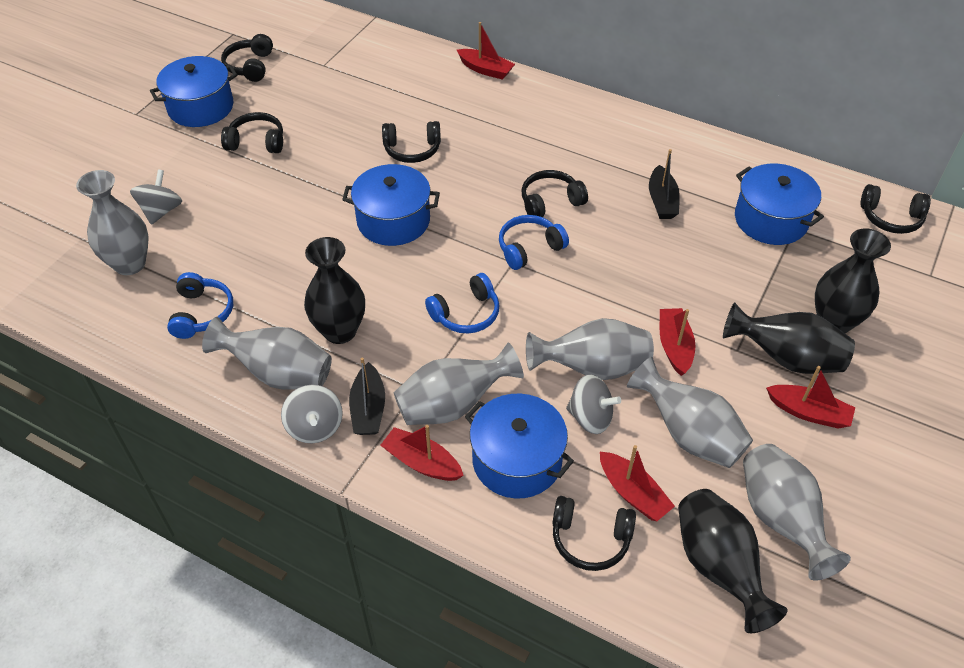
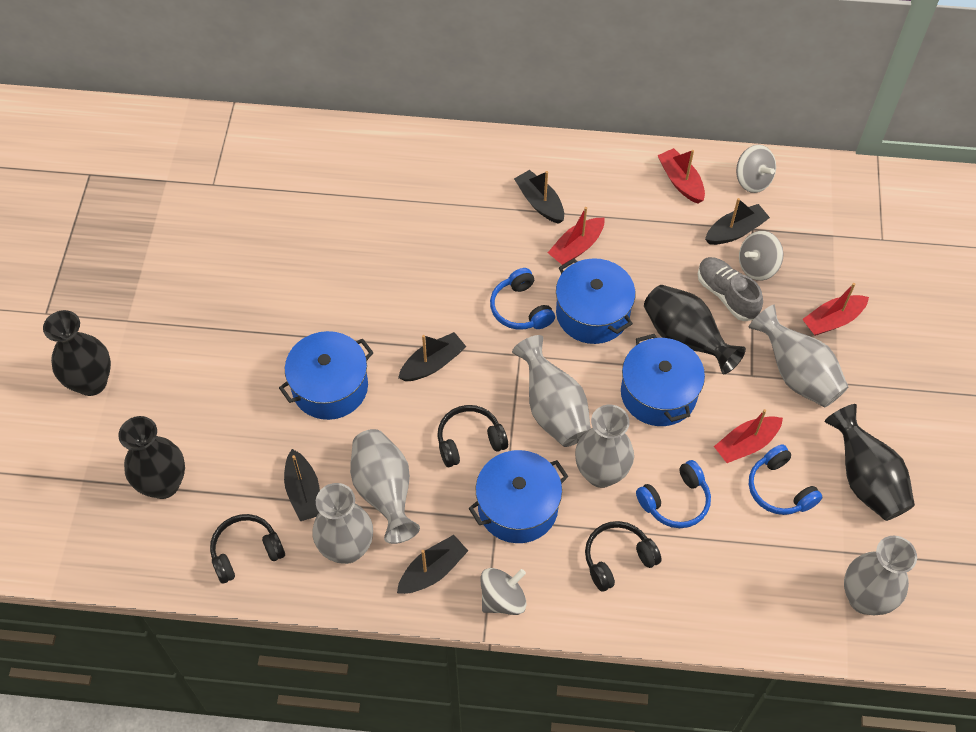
black boat: [349,357,385,435] [649,149,680,219] = 2 -> [284,449,320,521] [397,535,468,594] [398,332,466,381] [514,170,564,224] [705,198,770,245] = 5
black headphones: [221,34,273,82] [221,112,283,153] [382,121,441,163] [522,170,588,217] [552,496,636,571] [861,184,931,234] = 6 -> [210,514,285,584] [437,405,508,467] [585,521,662,592] = 3
grey shoe: none = 0 -> [698,257,763,321] = 1
red boat: [380,425,464,481] [457,22,515,80] [600,445,675,521] [660,308,696,376] [766,366,855,428] = 5 -> [548,207,604,265] [657,148,705,204] [714,409,783,463] [802,283,869,336] = 4

